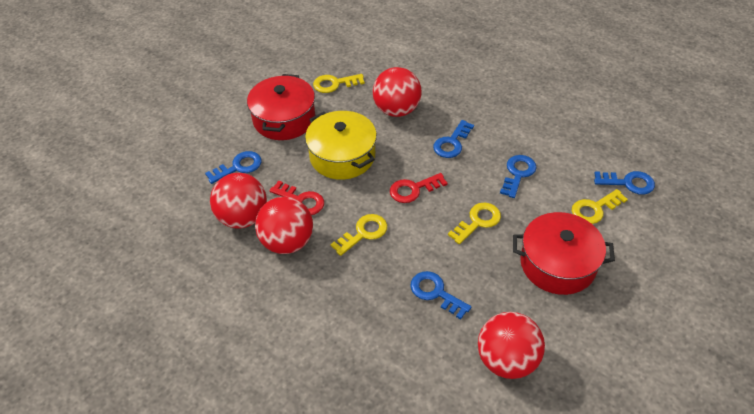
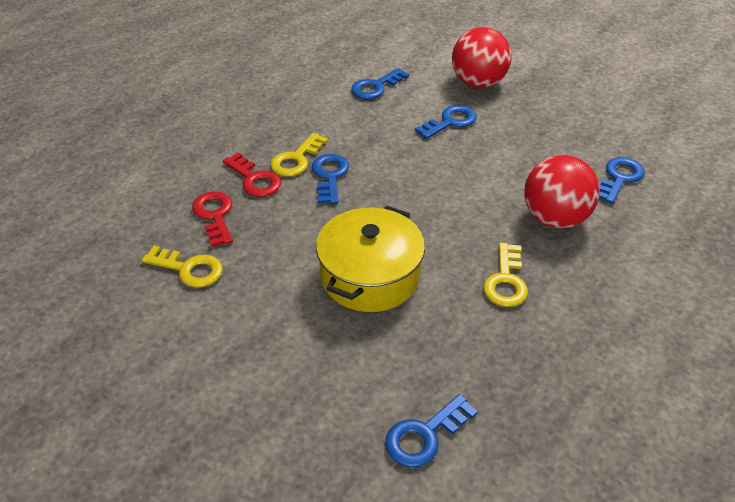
red ball: [210,173,267,229] [255,197,313,254] [373,67,422,117] [478,312,545,379] = 4 -> [452,27,512,88] [524,155,600,228] = 2
red pot: [247,74,315,140] [513,212,615,295] = 2 -> none = 0
yellow key: [313,74,365,93] [331,214,387,256] [448,203,501,244] [572,189,628,224] = 4 -> [142,246,223,288] [270,133,328,177] [483,243,528,307] = 3

